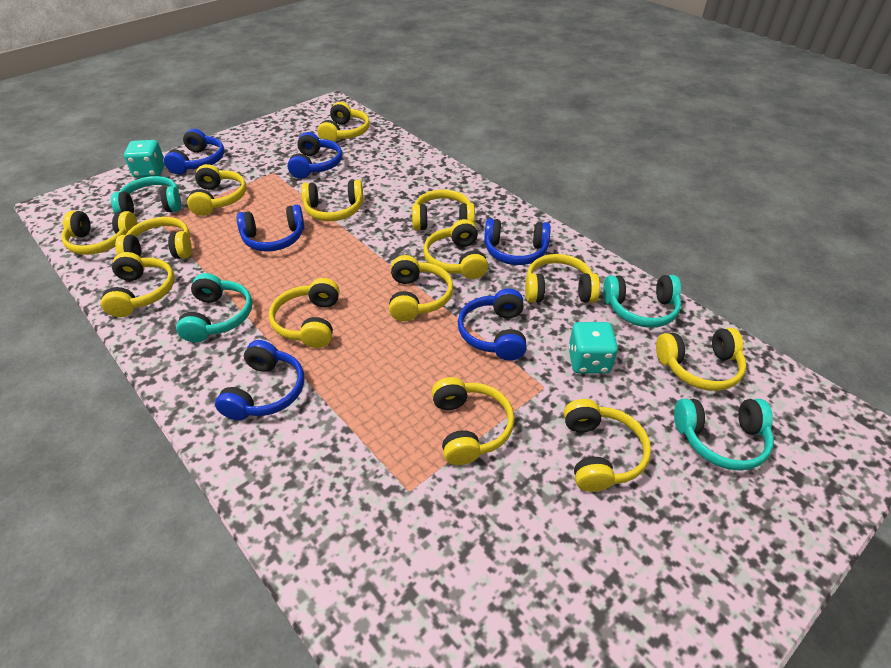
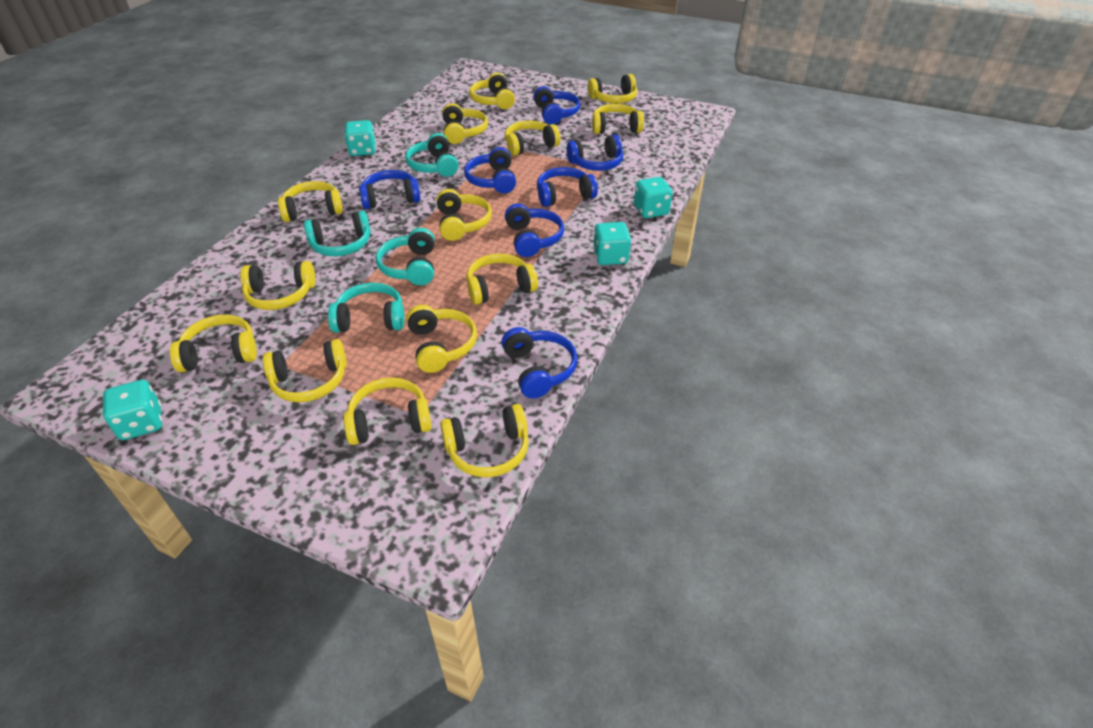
blue headphones: [164,129,224,175] [215,340,304,421] [237,205,305,252] [287,132,342,179] [458,288,527,361] [484,218,551,265] = 6 -> [359,170,421,209] [464,147,516,193] [502,327,577,398] [505,203,564,257] [533,86,581,125] [537,167,598,207] [567,135,623,171] = 7
turquoise dice: [124,140,165,178] [568,322,618,374] = 2 -> [103,380,162,440] [344,120,376,156] [593,222,631,265] [634,177,673,218] = 4

